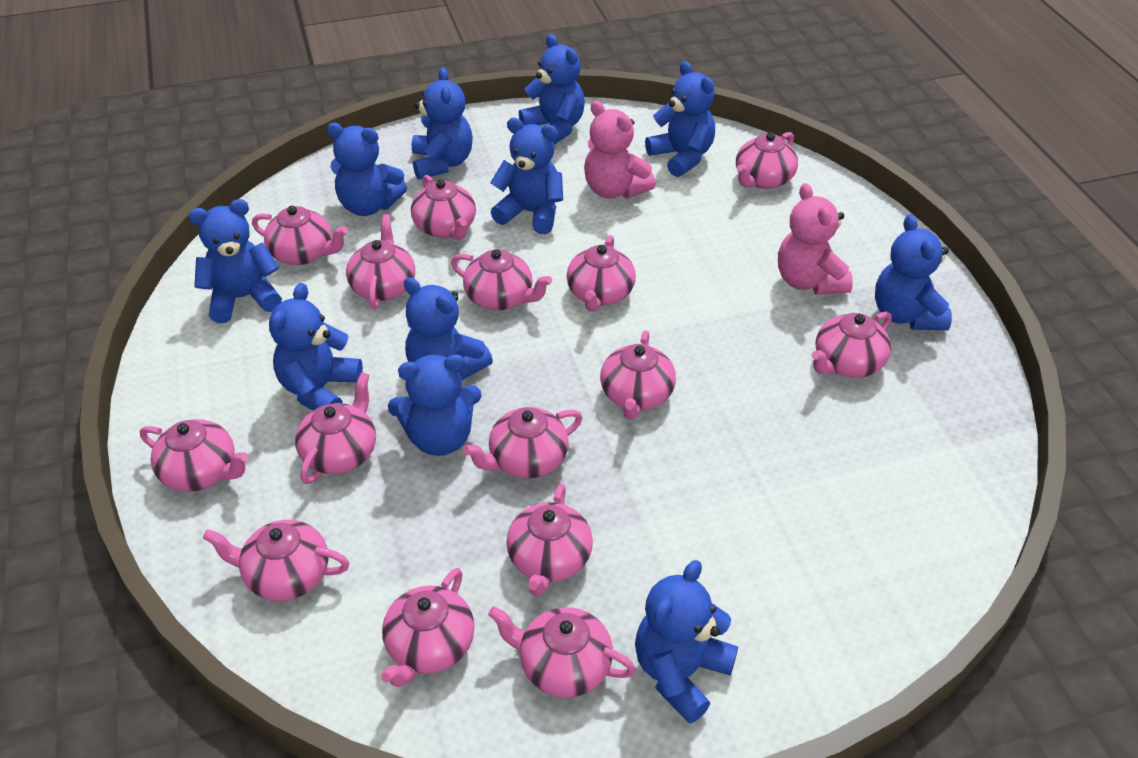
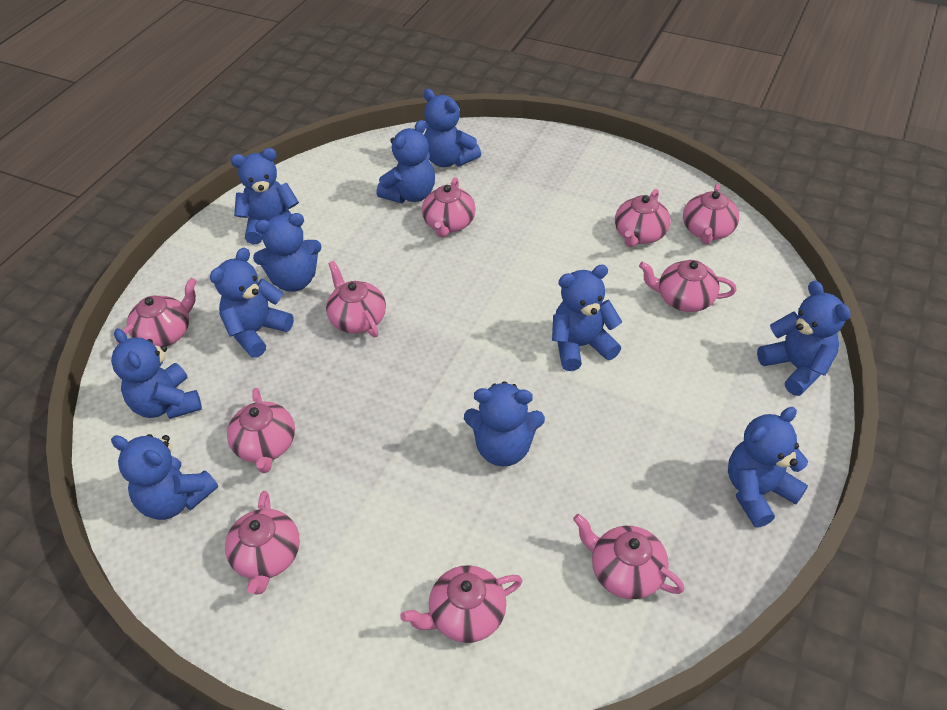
pink teapot: [140,419,249,492] [203,520,350,601] [252,206,348,265] [295,372,376,484] [346,214,415,309] [381,568,475,687] [411,175,476,240] [451,249,552,310] [463,407,583,478] [488,606,636,697] [506,484,593,596] [567,235,636,312] [600,330,676,420] [736,132,798,189] [811,311,892,378] = 15 -> [117,278,197,347] [225,491,300,595] [227,388,295,473] [326,261,386,337] [401,565,523,643] [422,177,476,237] [573,514,685,599] [615,189,670,247] [639,260,736,312] [683,184,739,244] = 10
pink teddy bear: [584,101,656,199] [778,183,853,295] = 2 -> none = 0

